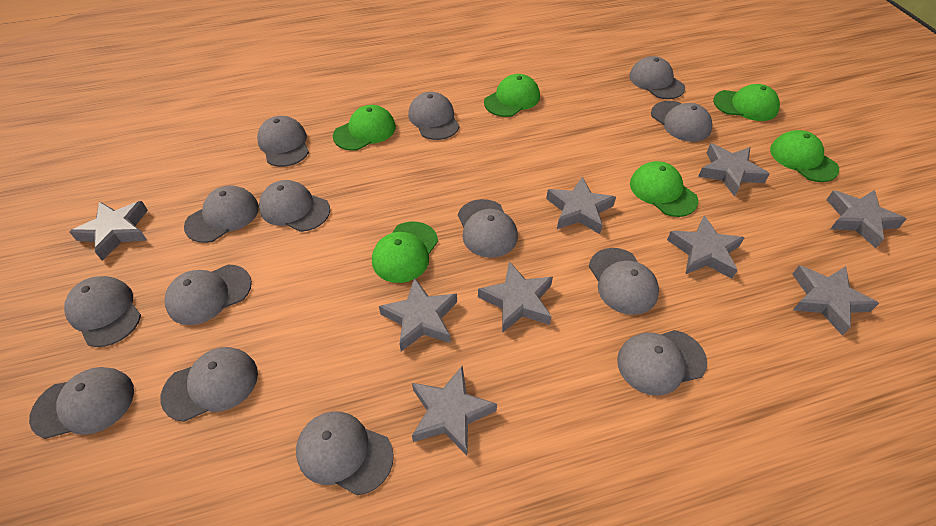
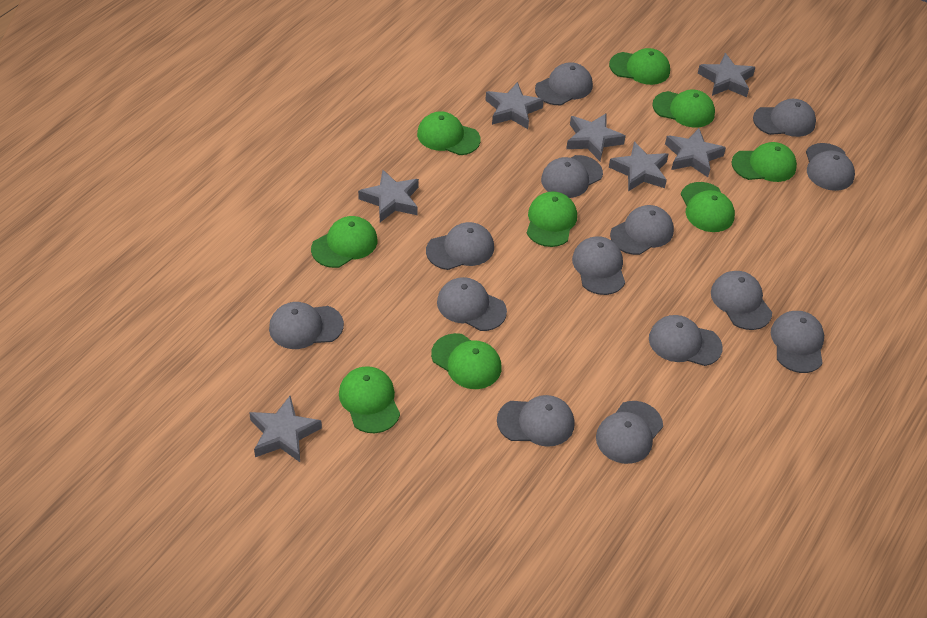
green cap: [333,105,396,151] [372,222,438,283] [484,74,540,117] [630,161,698,217] [713,84,780,121] [770,130,839,182] = 6 -> [311,216,377,268] [339,366,400,433] [417,111,481,155] [431,333,501,389] [527,191,577,247] [609,48,670,85] [652,90,715,128] [681,182,735,232] [732,142,797,182] = 9
grey star: [70,201,148,261] [379,277,457,352] [412,366,497,456] [478,261,553,333] [546,176,616,234] [667,216,744,279] [698,144,770,197] [792,265,879,335] [826,190,907,248] = 9 -> [249,396,322,462] [358,170,419,222] [485,82,544,129] [566,113,626,161] [609,141,669,192] [665,128,726,177] [698,53,755,97] = 7

